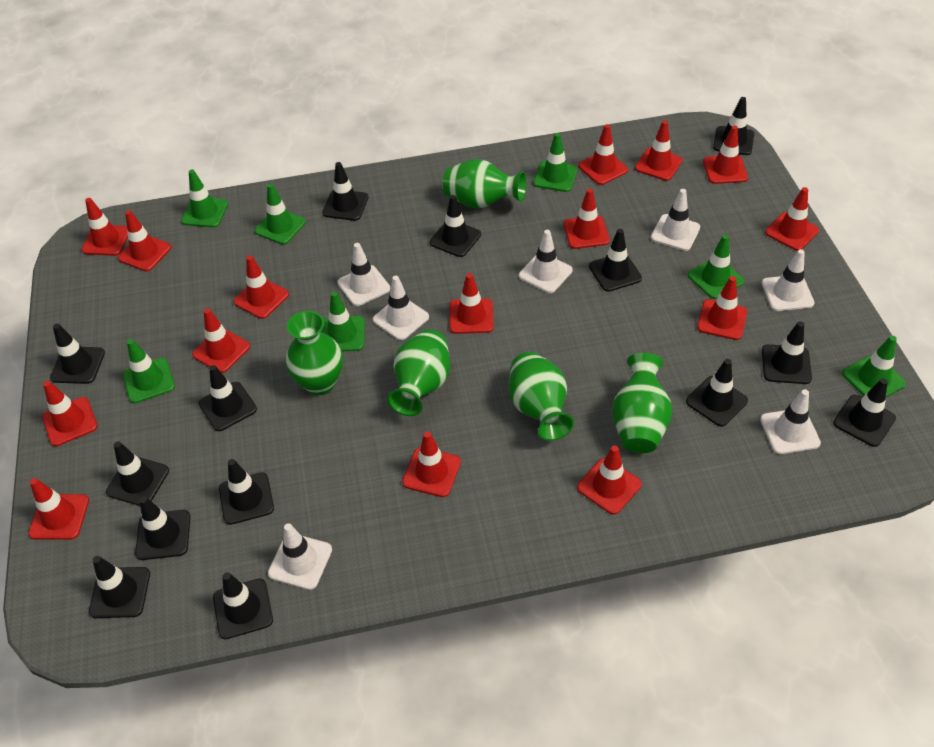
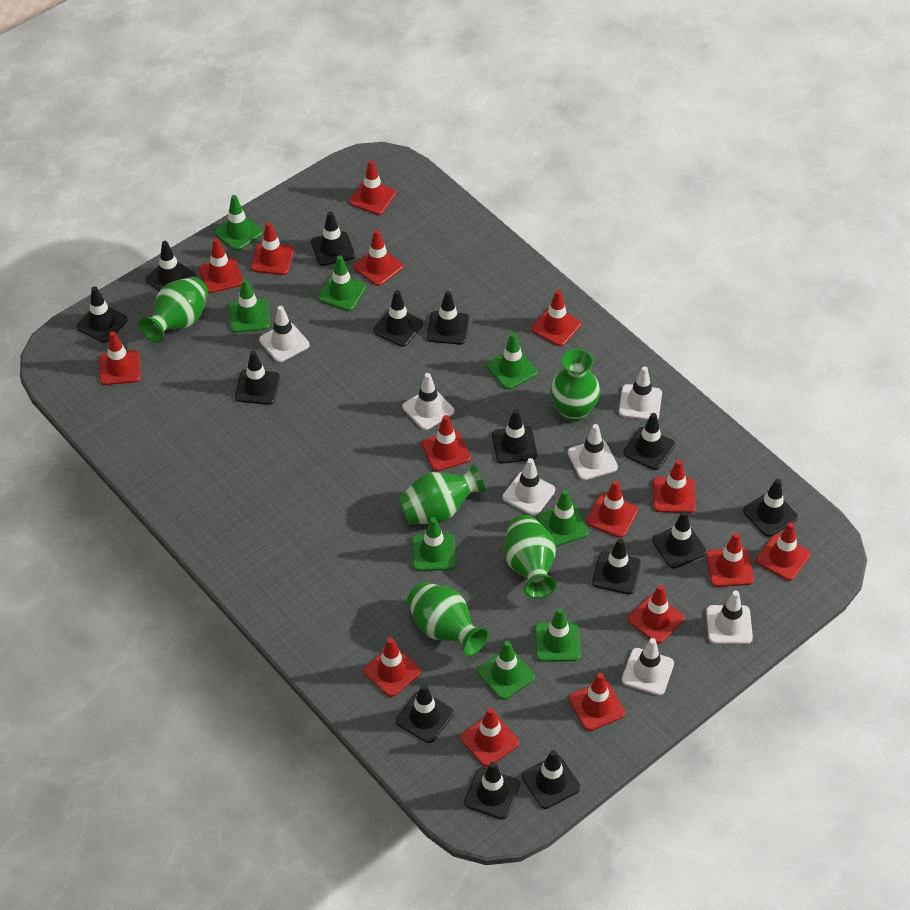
green traffic cone: [123,339,175,403] [181,169,228,227] [254,183,306,244] [321,292,365,351] [533,133,578,192] [688,235,744,299] [842,336,906,397] = 7 -> [214,195,263,251] [229,279,270,333] [318,256,366,311] [412,517,456,571] [477,641,535,700] [487,333,538,389] [535,608,581,662] [537,490,589,546] = 8

